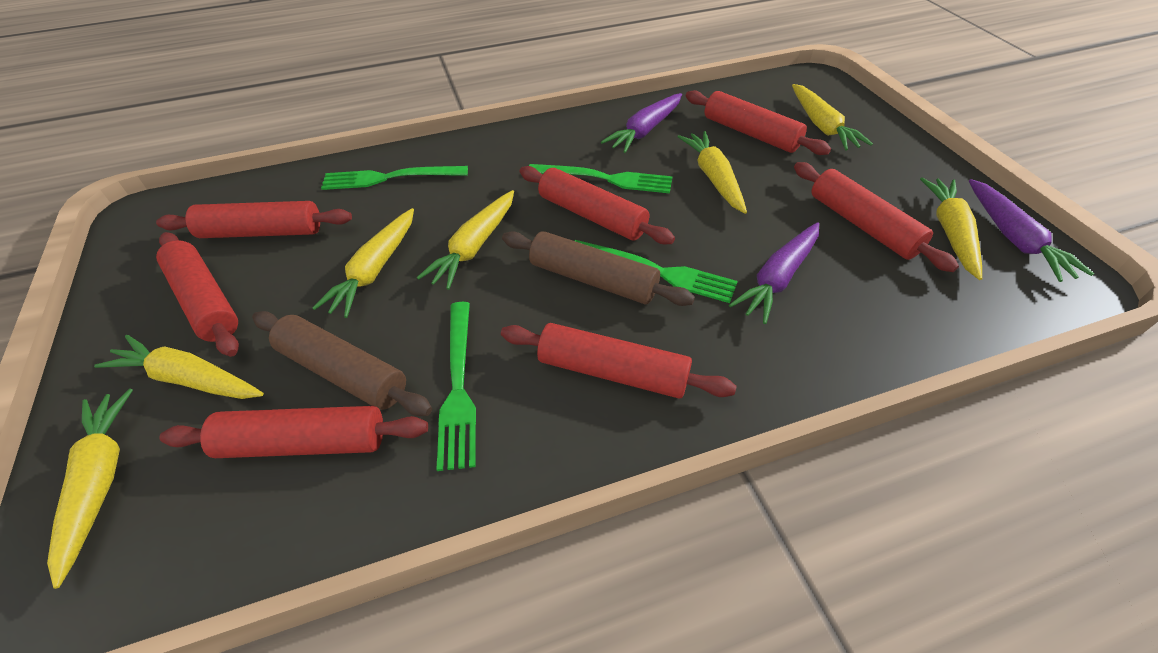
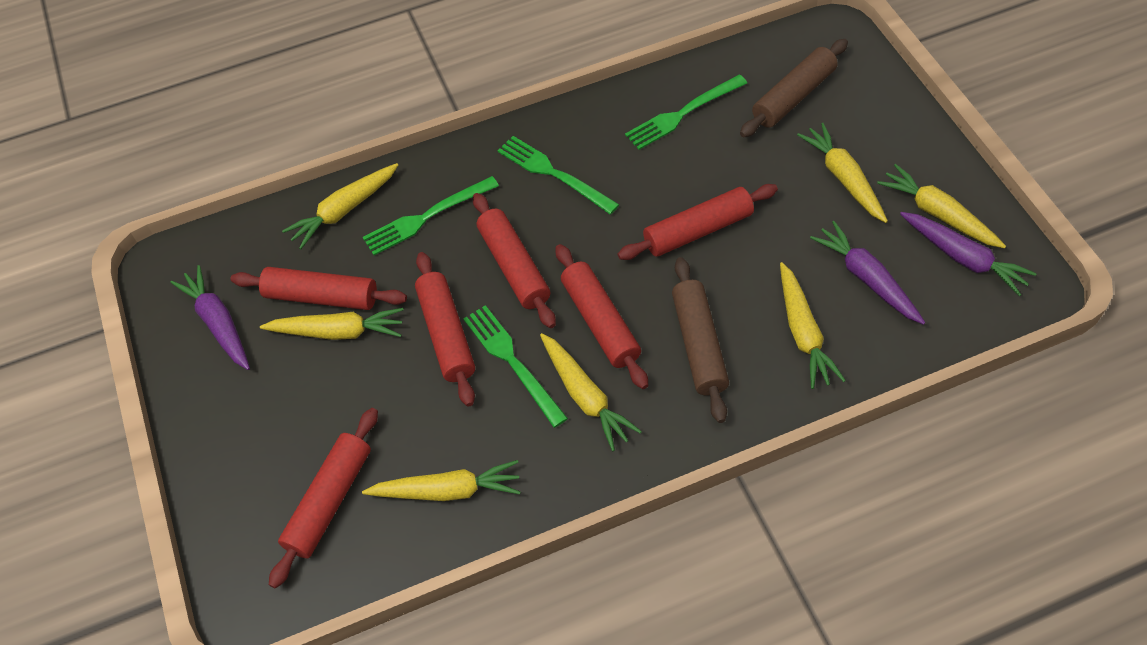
red rolling pin: [156,201,352,238] [156,232,239,357] [159,406,428,458] [501,323,737,399] [519,166,675,244] [686,90,831,155] [794,162,959,272] = 7 -> [231,267,407,310] [269,408,378,589] [415,252,475,407] [473,193,556,328] [555,244,648,389] [618,184,778,260] = 6

